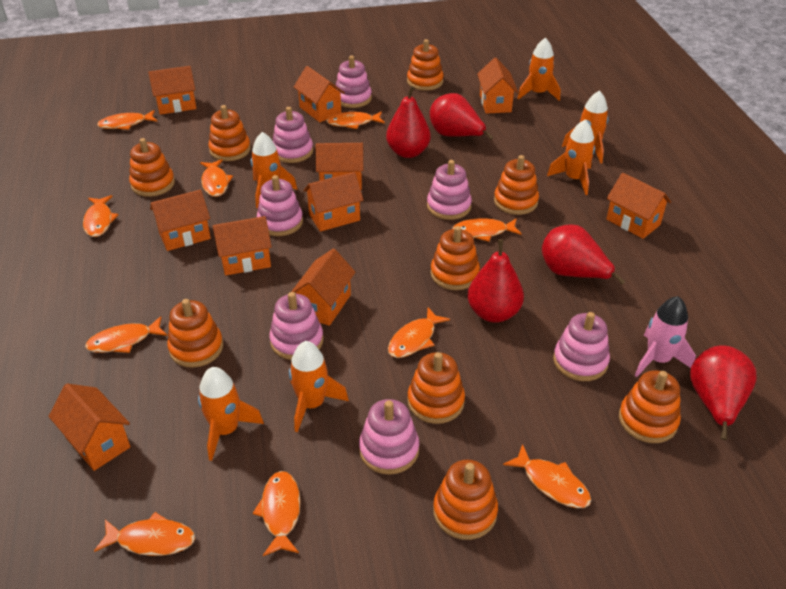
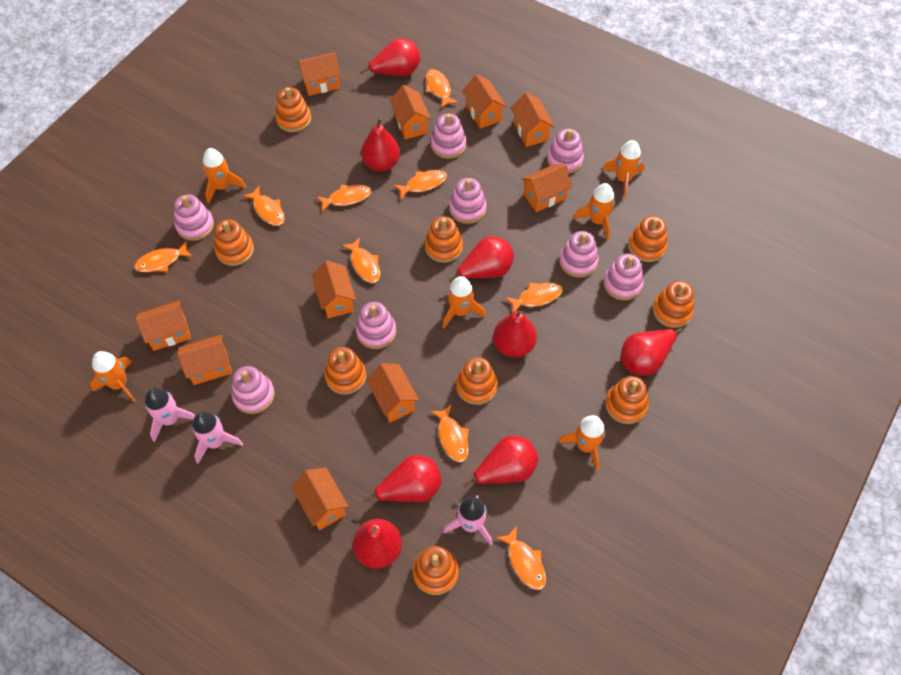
orange fish: [83,195,118,237] [85,316,167,353] [94,512,195,556] [97,110,158,130] [200,159,233,197] [253,471,301,556] [326,111,385,129] [388,307,450,358] [452,218,522,242] [503,444,591,508] = 10 -> [135,241,193,272] [243,186,285,226] [317,185,371,212] [342,237,380,283] [393,170,447,200] [426,69,458,108] [430,404,469,462] [496,526,546,590] [505,283,563,312] = 9
pink rocket: [635,296,696,377] = 1 -> [145,388,195,442] [192,411,243,464] [443,495,492,545] = 3
pink stacking toy: [257,175,303,236] [269,292,323,360] [273,107,313,163] [335,55,372,108] [359,399,419,475] [427,160,472,220] [553,312,610,381] = 7 -> [174,194,214,241] [231,366,275,414] [356,302,396,349] [431,114,466,159] [449,178,486,224] [547,129,584,174] [559,231,599,278] [603,254,644,300] = 8
red pear: [386,86,431,158] [430,93,494,140] [468,239,524,323] [542,224,625,285] [690,345,757,440] = 5 -> [353,519,402,568] [360,38,420,76] [361,118,400,171] [363,455,442,502] [448,236,514,282] [463,436,538,487] [493,310,537,358] [621,328,683,375] = 8

